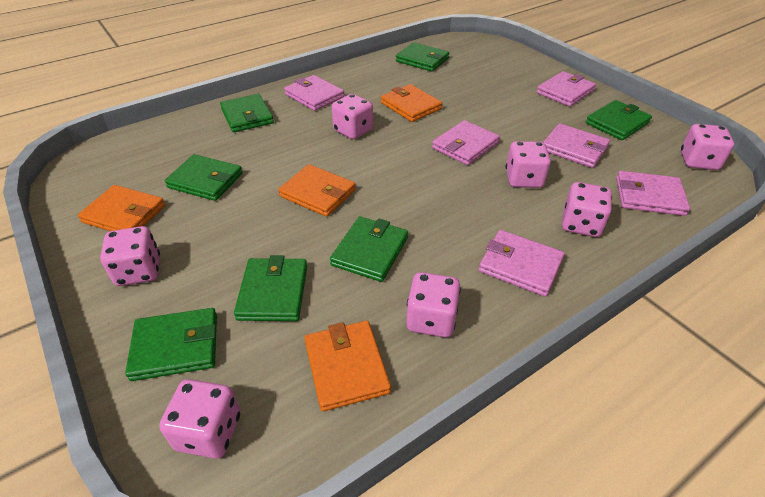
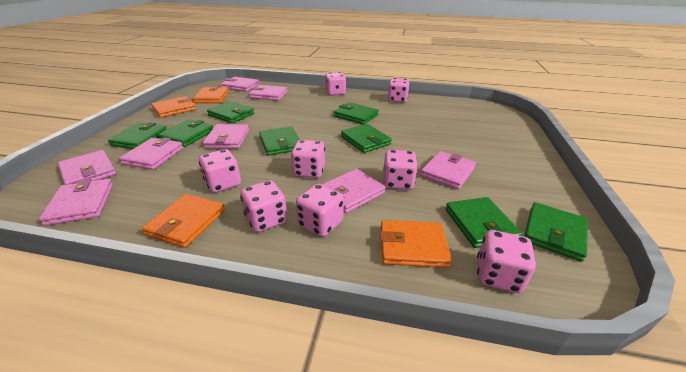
green wallet: [125,308,217,381] [165,154,243,201] [220,94,274,132] [234,255,307,321] [330,216,408,282] [396,42,449,72] [586,100,652,140] = 7 -> [108,122,167,149] [158,119,213,147] [207,101,254,123] [259,127,300,156] [334,102,379,125] [341,124,392,153] [445,197,523,248] [524,202,588,262] = 8
pink dice: [100,226,160,286] [159,379,241,459] [332,94,373,139] [406,272,461,338] [506,141,551,188] [562,182,612,237] [681,124,734,170] = 7 -> [199,149,241,193] [240,180,287,232] [291,140,325,178] [296,184,344,237] [325,72,346,96] [383,150,418,190] [388,78,410,103] [477,230,536,293] = 8
pink wallet: [284,75,344,111] [432,120,500,165] [479,230,565,297] [537,71,596,107] [543,123,610,168] [616,171,690,216] = 6 -> [39,179,113,226] [58,150,116,185] [119,137,183,170] [203,124,249,149] [220,77,259,92] [249,85,287,101] [322,169,386,213] [420,151,476,190] = 8

